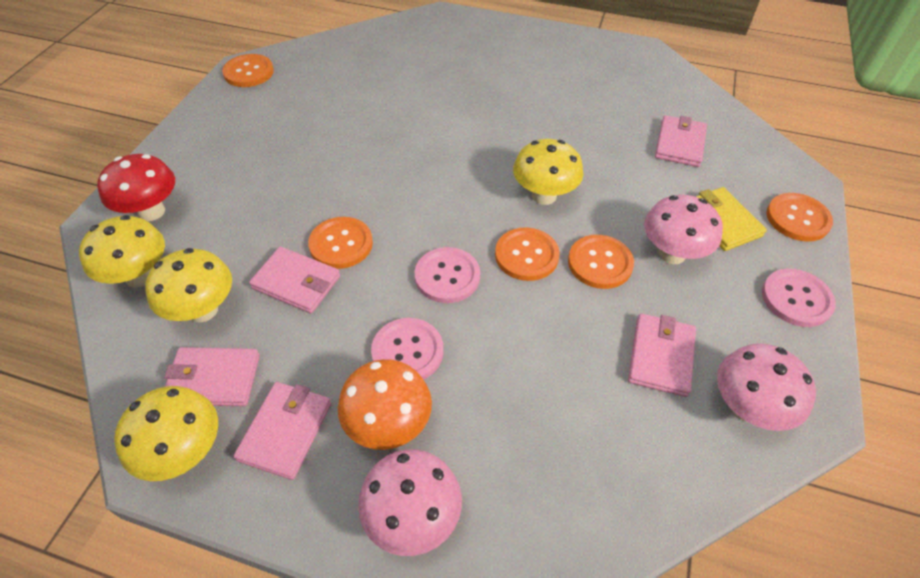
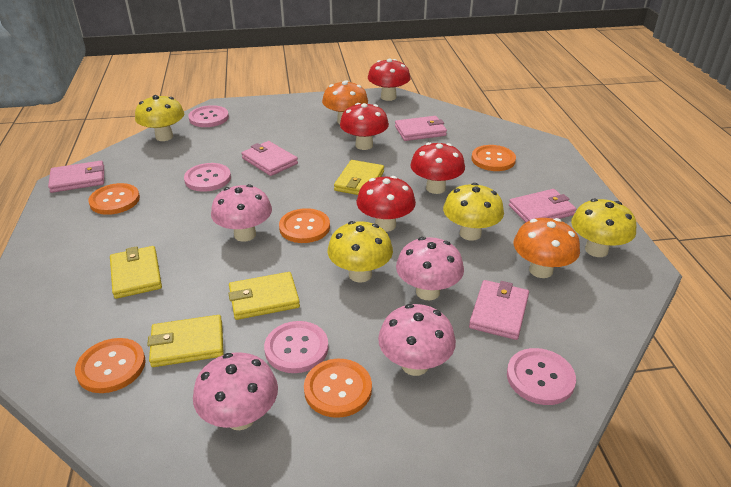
orange mushroom: [338,359,432,450] = 1 -> [322,80,368,124] [514,218,580,278] = 2
pink button: [371,318,443,380] [415,247,480,303] [762,269,836,327] = 3 -> [184,163,231,192] [188,105,229,127] [264,321,328,373] [507,348,576,405] = 4
pink mushroom: [358,449,462,556] [644,195,723,264] [717,344,816,431] = 3 -> [193,352,278,430] [211,184,272,242] [378,304,456,376] [396,237,464,300] = 4
red mushroom: [97,154,175,221] = 1 -> [340,103,389,150] [357,176,416,232] [368,59,411,101] [410,142,465,194] = 4
yellow wallet: [696,187,767,251] = 1 -> [110,246,162,299] [147,315,224,367] [228,272,300,320] [334,160,384,195] = 4

